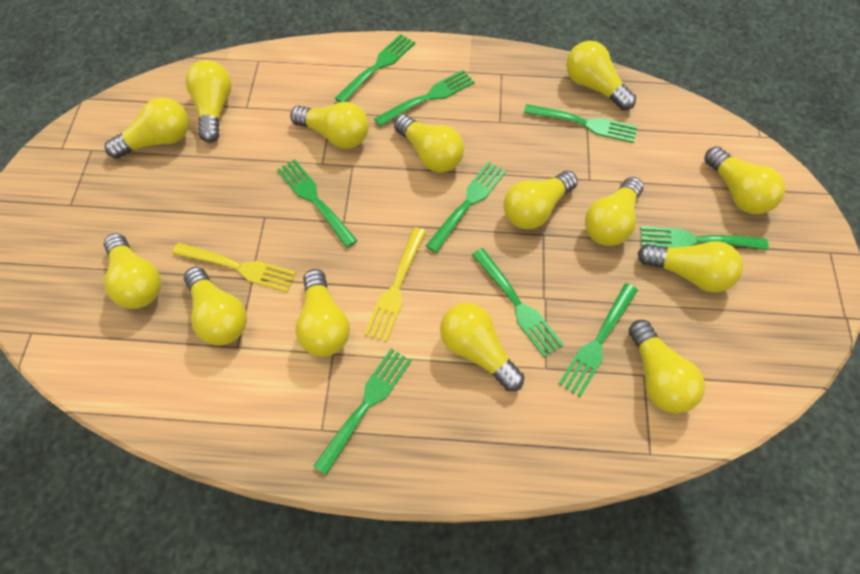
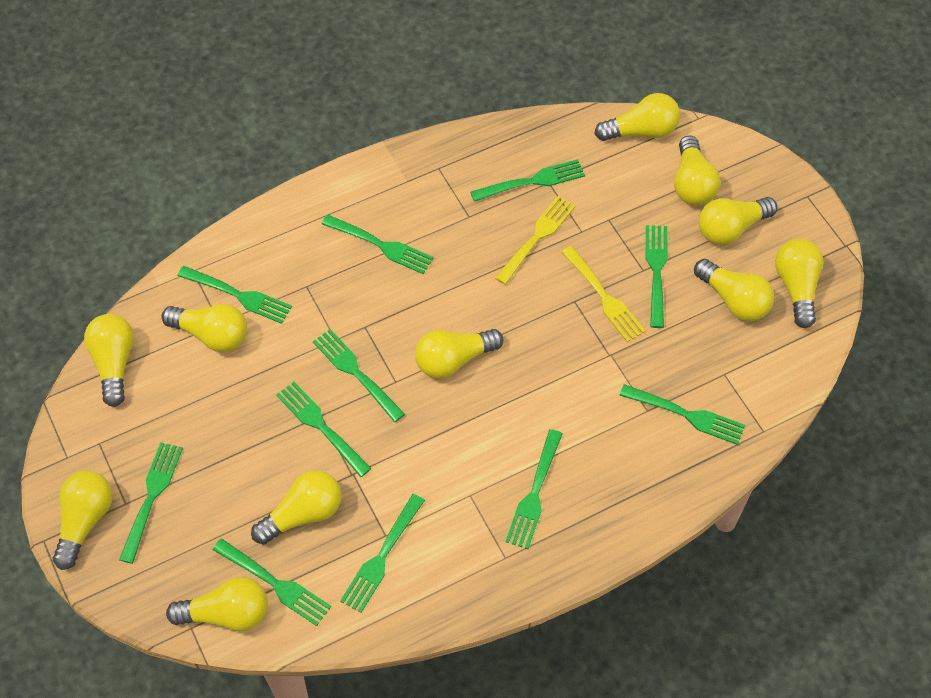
green fork: [277,159,358,248] [314,348,411,475] [335,34,415,102] [374,70,474,127] [426,161,506,253] [472,248,564,357] [524,104,637,143] [559,283,638,397] [640,226,769,250] = 9 -> [119,442,183,564] [177,266,292,324] [212,538,331,626] [276,382,372,477] [313,329,405,422] [322,215,434,274] [340,494,425,613] [470,159,585,202] [505,429,563,549] [619,384,745,445] [646,225,668,328] = 11
yellow light bulb: [104,233,161,309] [105,97,189,159] [184,267,247,345] [185,60,232,143] [290,102,369,149] [295,269,350,357] [394,115,464,173] [440,303,524,391] [504,171,578,229] [566,41,636,111] [585,177,644,246] [629,320,705,413] [638,241,743,292] [704,146,785,214] = 14 -> [53,471,112,570] [84,314,134,407] [162,304,247,352] [166,577,268,631] [251,470,342,545] [415,329,503,379] [595,93,680,141] [674,135,720,205] [694,259,774,321] [699,197,777,245] [775,239,824,328] = 11

